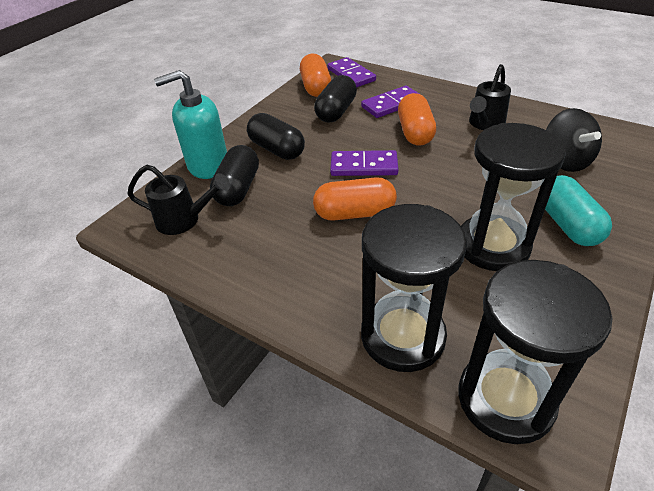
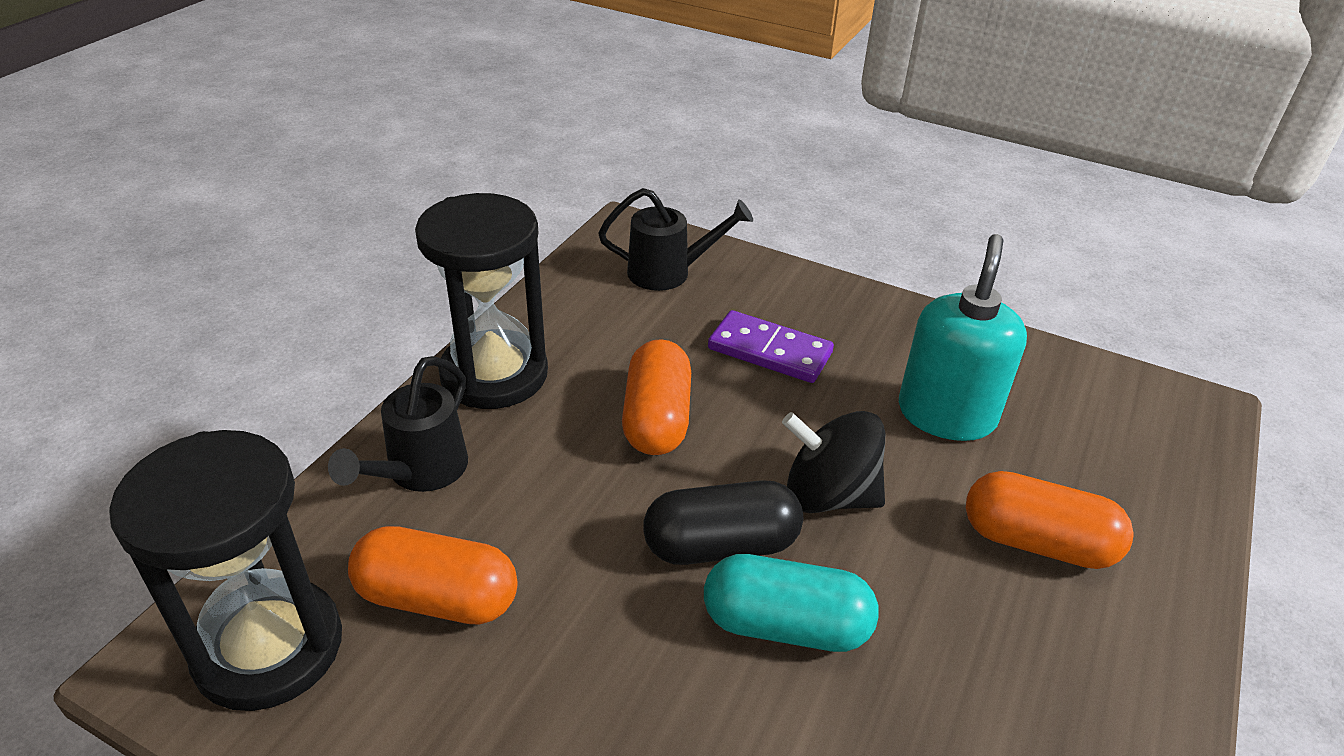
black capsule: [210,145,259,206] [247,113,305,160] [314,75,357,122] = 3 -> [643,480,803,565] = 1
black hourglass: [361,204,467,372] [458,260,612,444] [461,123,566,271] = 3 -> [109,430,342,711] [415,193,548,409] = 2
purple domino: [327,57,376,88] [330,150,399,176] [361,86,421,118] = 3 -> [708,310,834,383] = 1

